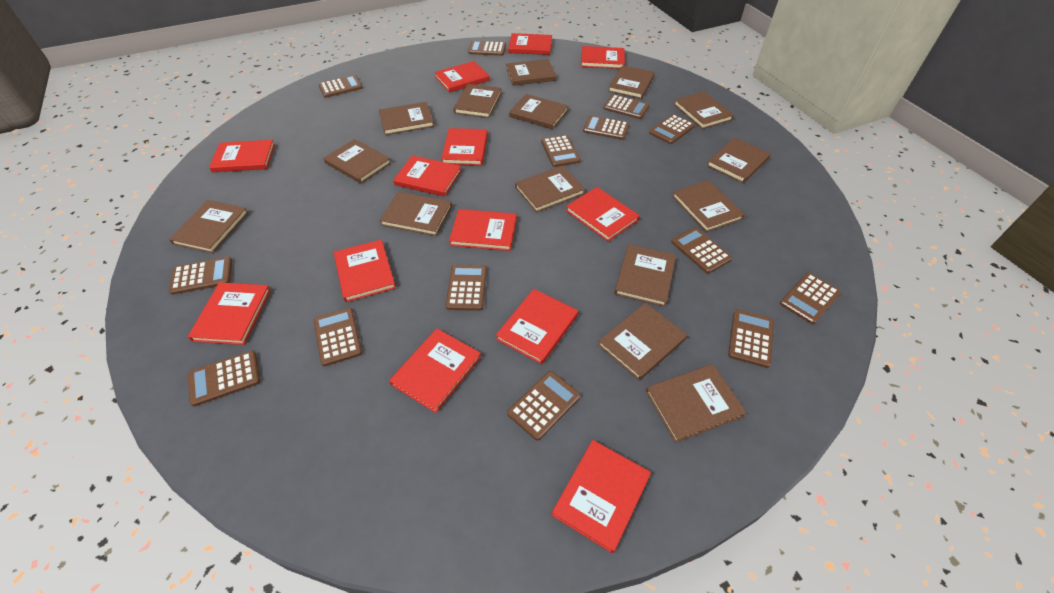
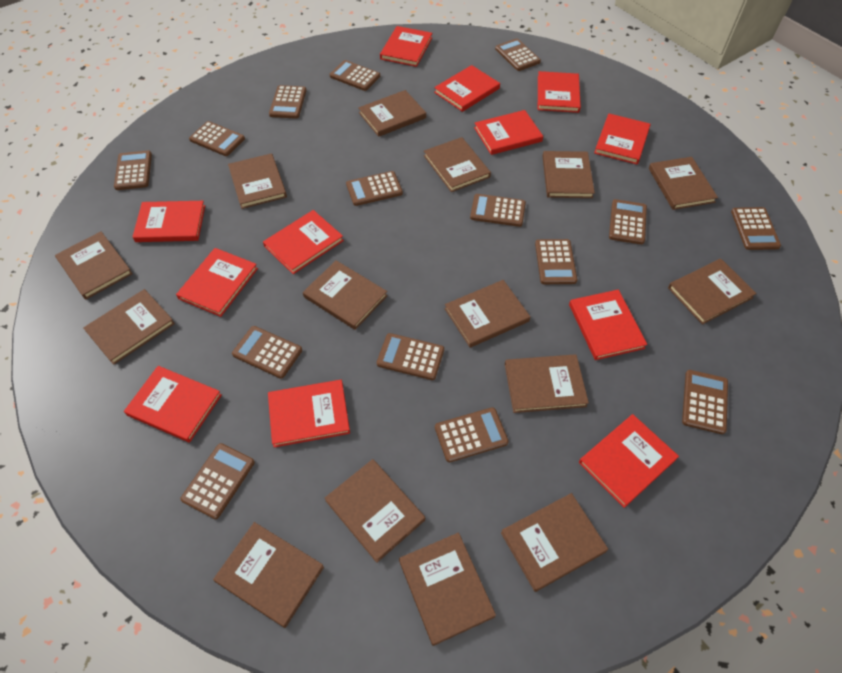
brown calculator: [169,257,232,295] [188,350,260,407] [314,308,362,366] [318,75,363,98] [446,265,487,311] [468,41,506,56] [507,371,580,441] [541,135,581,167] [583,115,630,140] [603,94,650,119] [649,114,695,144] [671,227,732,274] [728,309,774,368] [780,273,841,324] = 14 -> [114,151,152,190] [181,443,255,519] [189,121,245,156] [232,326,302,379] [269,85,307,119] [329,60,380,91] [346,171,403,206] [377,333,444,380] [435,407,509,462] [470,194,526,227] [495,38,541,71] [535,239,577,284] [609,199,647,245] [682,370,728,434] [731,207,781,250] = 15
red book: [188,282,271,345] [209,140,275,172] [334,240,396,302] [389,328,481,413] [393,155,461,197] [434,61,490,93] [441,128,488,166] [449,209,517,251] [496,289,578,364] [508,33,552,55] [552,440,651,553] [566,187,640,241] [581,46,625,69] = 13 -> [124,366,222,443] [133,201,205,242] [176,248,258,317] [263,210,344,274] [268,380,350,448] [380,26,432,67] [434,65,500,112] [474,110,543,155] [538,71,581,113] [569,290,647,360] [579,414,679,508] [594,114,651,164] = 12

